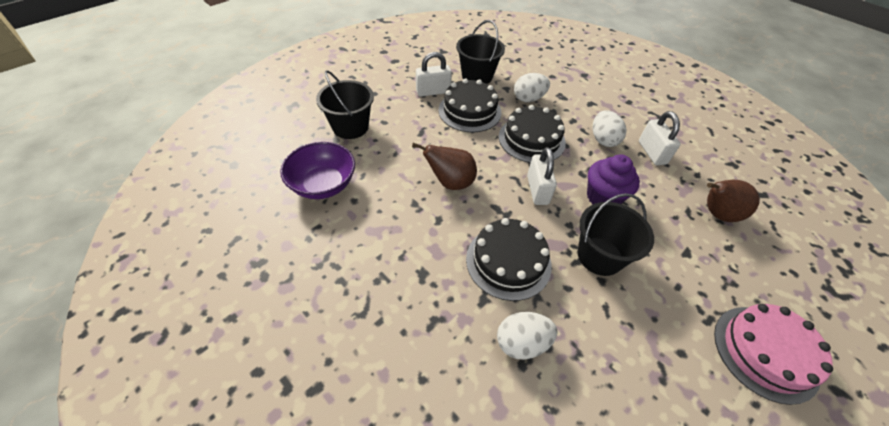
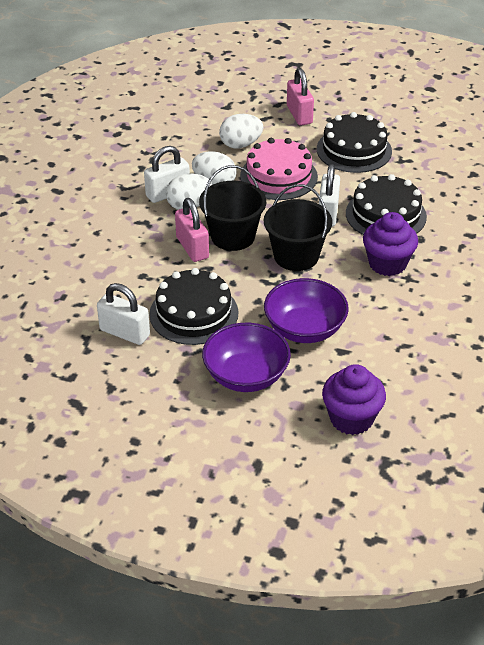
black bucket: [316,70,374,139] [456,20,505,84] [578,193,654,276] = 3 -> [199,165,266,251] [264,184,332,271] = 2
brown pear: [412,143,477,190] [707,180,760,222] = 2 -> none = 0
pink padlock: none = 0 -> [175,198,209,262] [287,68,314,125] = 2
purple bowl: [280,142,355,199] = 1 -> [202,323,291,392] [264,278,349,343] = 2
purple cupcake: [587,155,640,204] = 1 -> [322,364,386,435] [363,212,418,276] = 2

